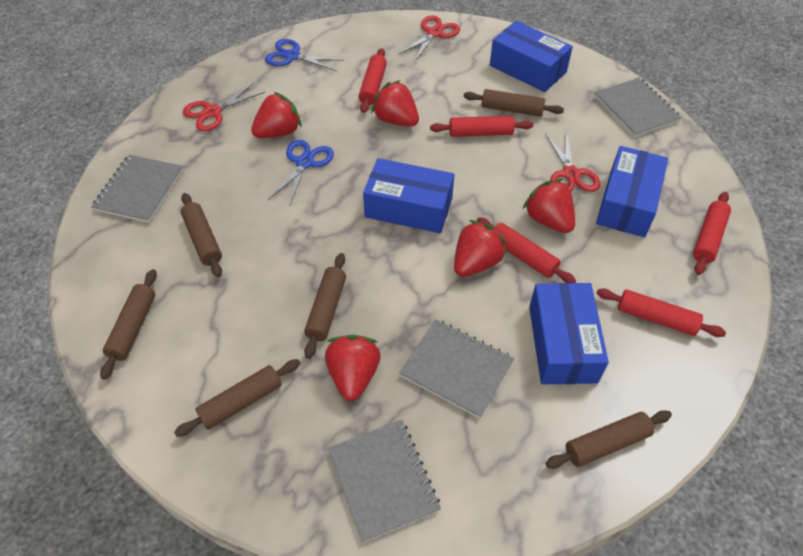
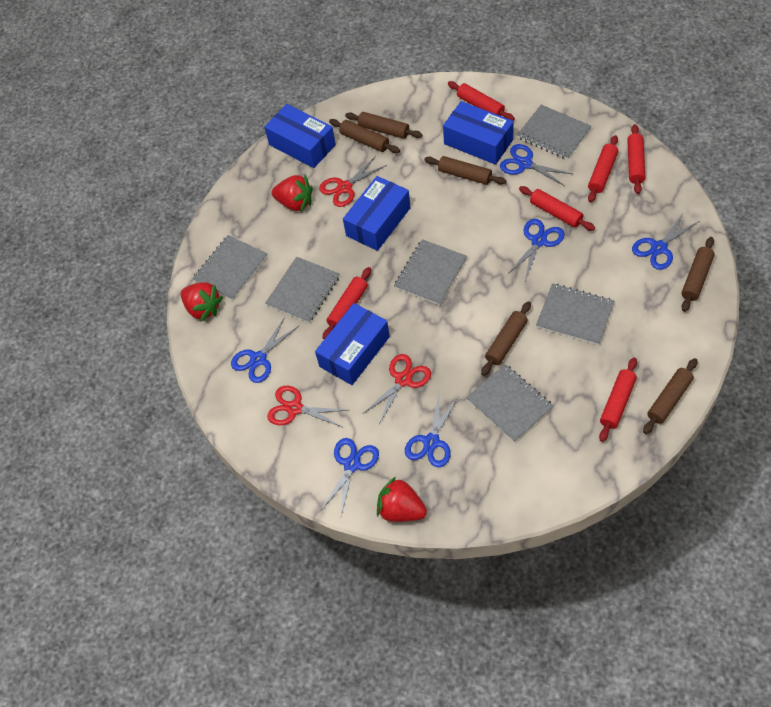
blue scissors: [265,39,344,71] [268,140,334,207] = 2 -> [231,317,299,383] [321,438,379,515] [405,395,459,468] [500,144,573,186] [508,219,565,281] [632,212,699,270] = 6
grey notebook: [91,155,183,223] [328,420,441,543] [399,319,514,419] [594,77,681,137] = 4 -> [192,235,268,300] [265,257,340,323] [394,239,467,305] [466,364,553,442] [517,105,592,160] [536,283,614,345] = 6
red rolling pin: [359,48,387,113] [430,116,534,137] [477,217,576,283] [596,288,726,337] [693,192,731,275] = 5 -> [323,267,371,339] [448,81,515,121] [519,186,595,231] [588,135,618,202] [599,357,637,442] [627,124,645,194] = 6
red strawberry: [251,92,302,138] [325,334,381,401] [371,80,419,127] [454,220,507,277] [523,179,575,233] = 5 -> [180,282,223,321] [272,175,313,212] [377,477,427,522] = 3

